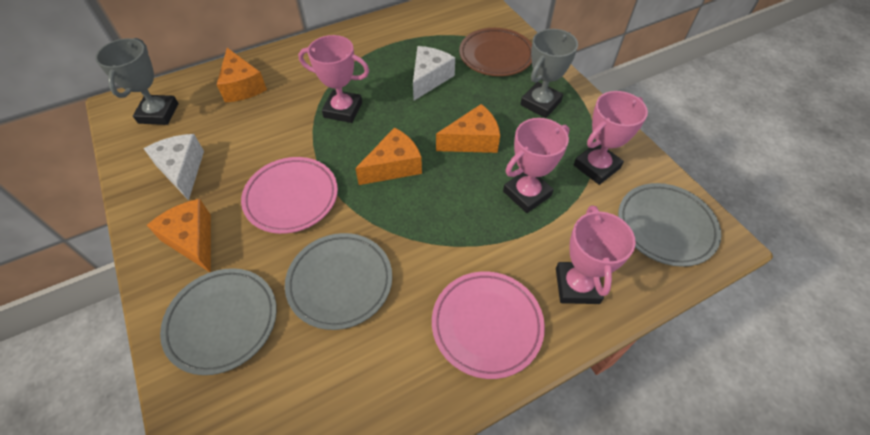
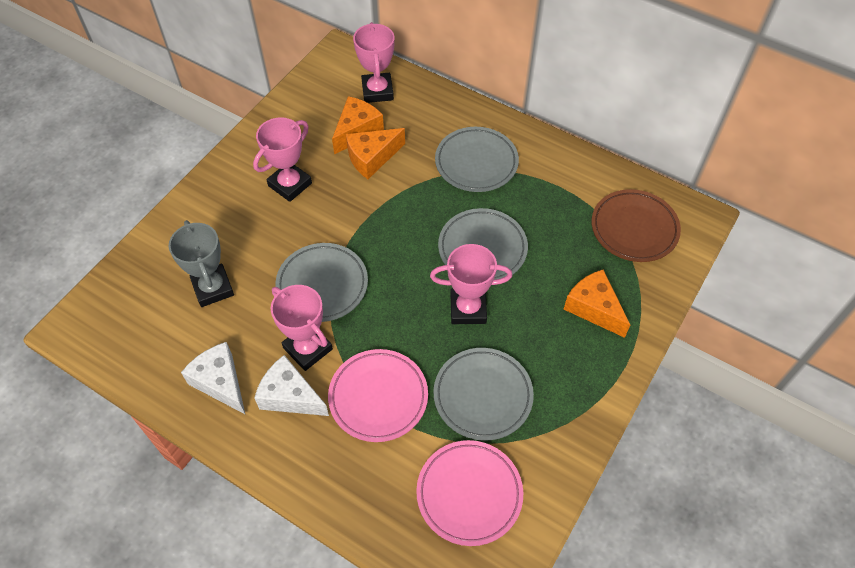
grey plate: [160,268,277,375] [285,233,392,330] [618,183,721,267] = 3 -> [275,243,368,322] [433,348,534,441] [435,127,519,192] [438,208,528,280] = 4
grey trophy: [95,38,179,125] [520,29,578,118] = 2 -> [169,220,234,307] = 1
orange cheese: [147,199,211,272] [216,48,267,102] [355,127,422,185] [436,104,500,153] = 4 -> [332,96,384,154] [346,128,405,179] [564,270,630,338] = 3

